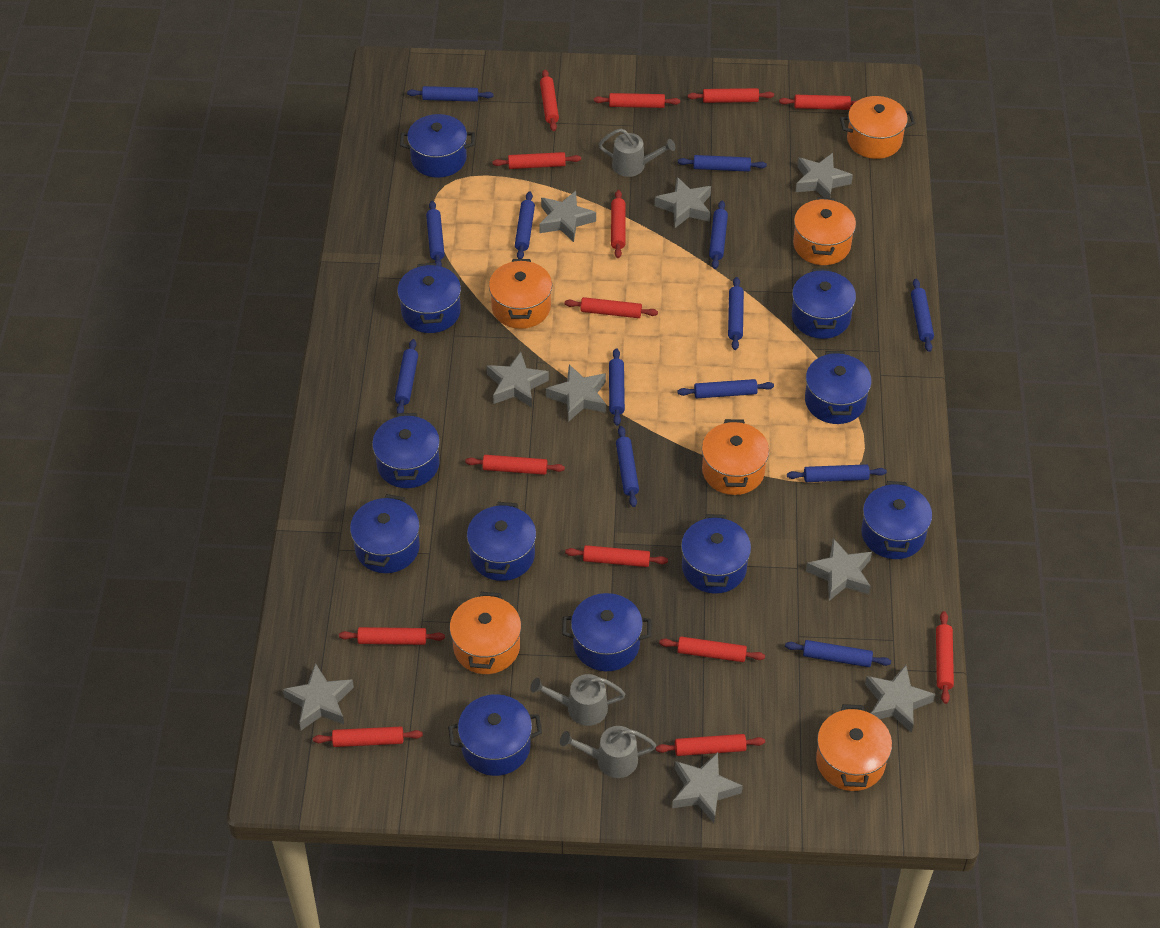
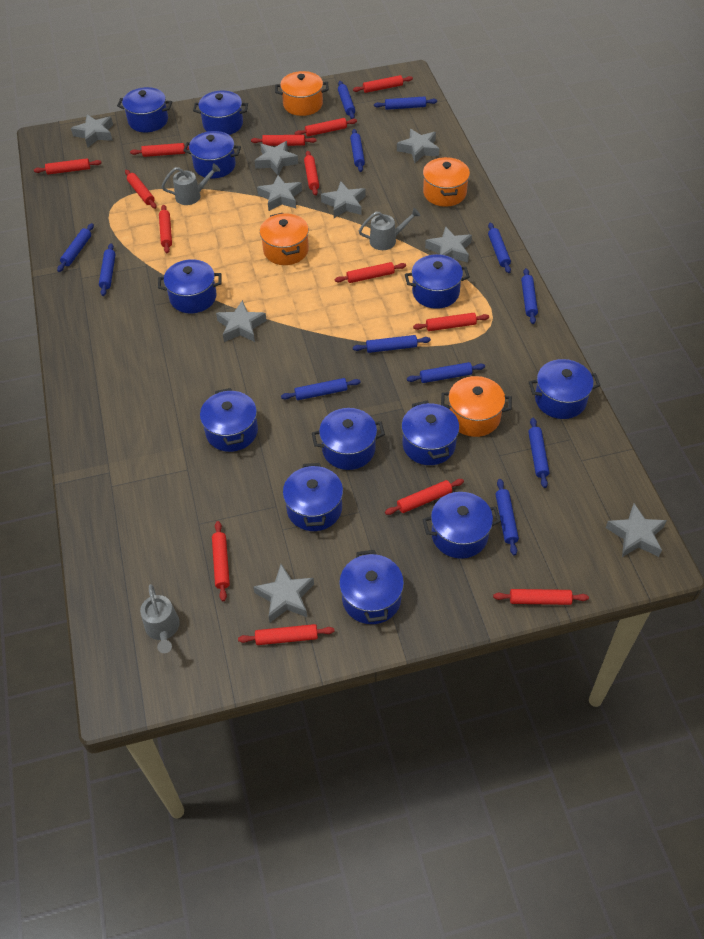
blue pot: [350,494,420,573] [372,413,440,488] [397,263,461,333] [400,114,475,178] [448,694,542,776] [467,502,536,581] [562,593,651,671] [681,514,751,594] [792,268,856,339] [805,351,872,424] [861,481,932,559] = 11 -> [117,87,172,132] [158,259,221,313] [183,131,241,178] [193,90,248,135] [200,388,258,452] [283,463,343,531] [312,408,385,470] [339,550,404,624] [401,401,459,465] [405,254,470,309] [422,492,501,559] [529,359,601,419] = 12
blue rolling pin: [395,339,418,414] [407,86,494,102] [426,201,445,266] [515,192,535,259] [609,348,625,426] [616,426,639,507] [677,379,774,398] [678,155,767,172] [709,200,728,269] [728,277,744,350] [785,640,891,667] [787,464,887,482] [911,279,934,352] = 13 -> [57,223,94,272] [99,243,116,296] [281,378,361,400] [338,81,355,119] [350,129,365,172] [353,335,431,353] [374,96,437,110] [407,362,485,383] [488,223,511,273] [496,479,519,556] [521,268,538,324] [528,418,549,488] = 12
orange pot: [450,592,521,674] [489,259,552,329] [702,419,769,495] [793,197,856,265] [816,704,892,791] [840,96,915,159] = 6 -> [260,213,309,265] [275,71,329,116] [423,157,470,207] [441,376,512,437] = 4

